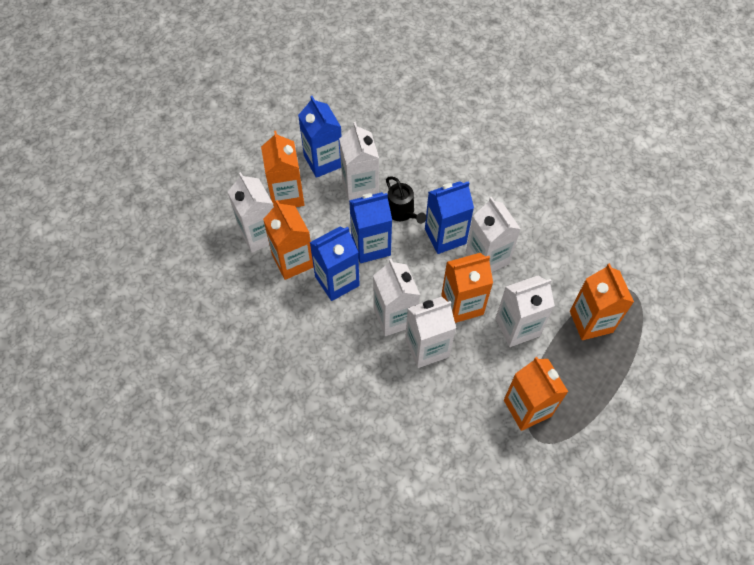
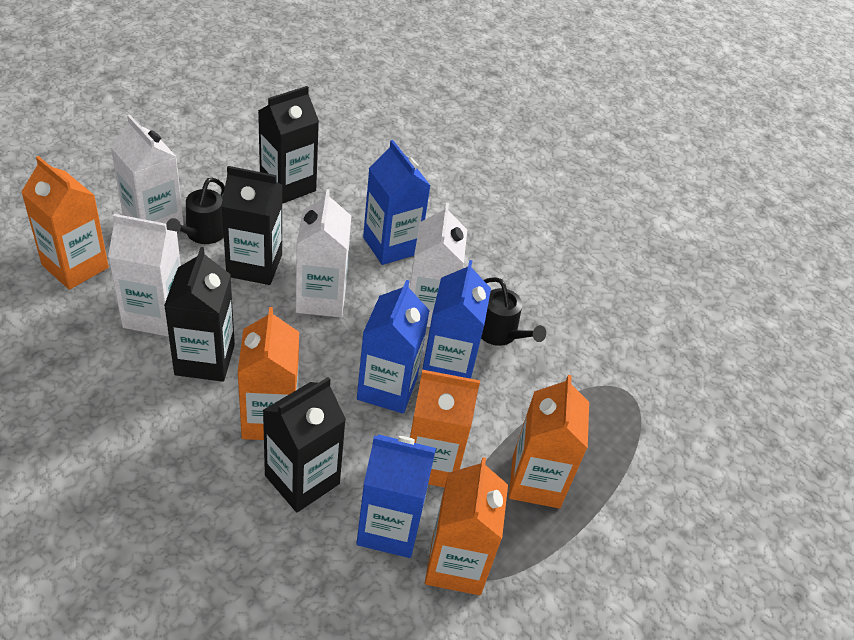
black carton: none = 0 -> [164,247,235,382] [221,166,282,285] [258,86,319,204] [263,377,346,512] = 4
black watering can: [386,176,426,224] = 1 -> [166,177,225,244] [481,277,546,346] = 2
white carton: [228,172,274,253] [339,122,379,202] [373,259,420,336] [405,297,456,368] [466,197,521,272] [495,275,555,347] = 6 -> [108,214,181,337] [110,114,184,226] [296,189,351,317] [409,203,467,327] = 4

